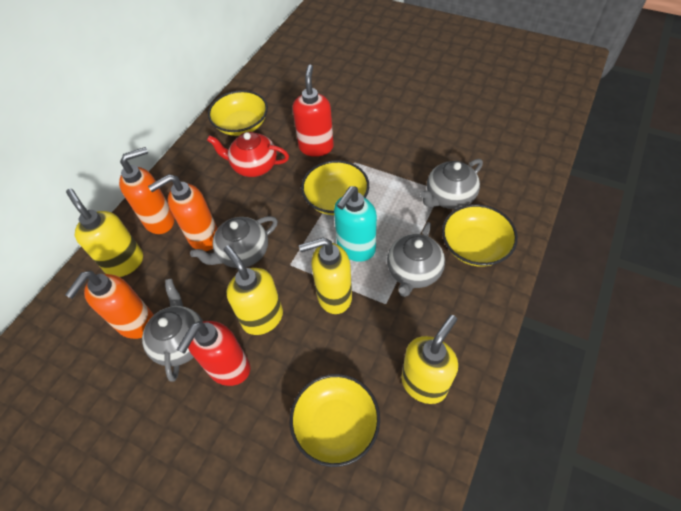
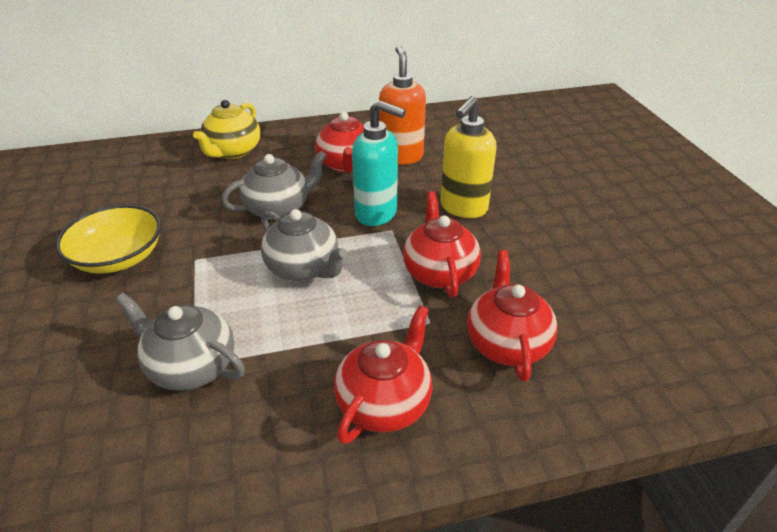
grey teapot: [142,279,203,382] [190,216,278,268] [387,222,445,297] [420,159,483,209] = 4 -> [115,293,245,391] [221,151,327,220] [261,209,347,281] = 3
orange soap dispenser: [65,271,153,339] [119,147,174,234] [148,174,218,251] = 3 -> [379,46,426,165] = 1
red soap dispenser: [177,321,250,386] [293,65,334,157] = 2 -> none = 0
red teapot: [207,132,289,177] = 1 -> [315,112,364,173] [334,305,433,444] [403,191,481,297] [467,250,558,382] = 4
yellow bowl: [208,90,268,136] [290,374,380,467] [301,160,369,215] [442,204,518,267] = 4 -> [55,205,161,274] = 1
yellow soap dispenser: [66,188,143,277] [223,245,283,335] [299,238,352,314] [401,315,458,404] = 4 -> [440,96,497,218] = 1
yellow teapot: none = 0 -> [193,100,260,159] = 1

